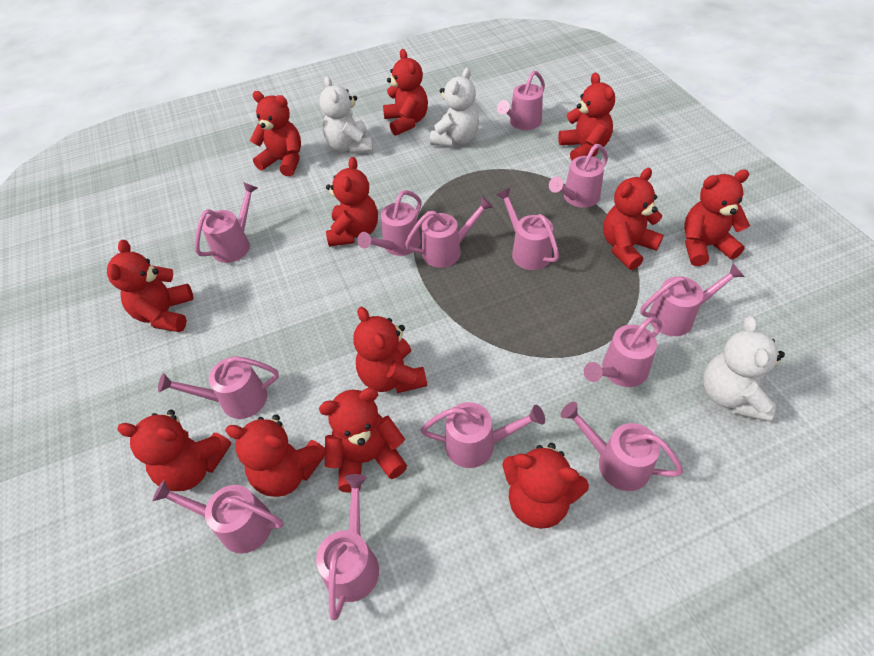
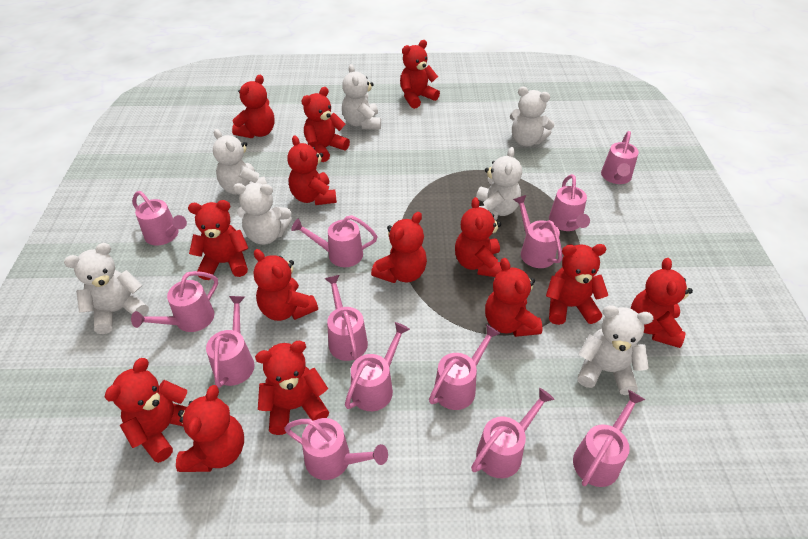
red teddy bear: [107,240,193,332] [117,410,231,491] [225,415,325,497] [250,91,301,176] [319,388,407,493] [326,157,378,247] [353,307,427,393] [383,49,428,136] [502,443,589,529] [558,73,615,160] [603,168,663,270] [684,170,750,266] = 12 -> [105,358,187,463] [176,385,244,472] [188,200,248,280] [232,75,275,138] [254,249,318,321] [255,340,329,435] [287,135,337,205] [301,87,350,162] [371,212,427,283] [400,40,440,109] [455,197,502,277] [485,258,543,337] [546,244,608,325] [631,258,693,348] = 14
white teddy bear: [319,76,373,154] [430,68,479,147] [703,316,785,421] = 3 -> [64,243,149,334] [213,129,267,194] [233,183,292,245] [342,64,381,129] [476,147,522,220] [510,86,555,146] [578,305,653,395] = 7

